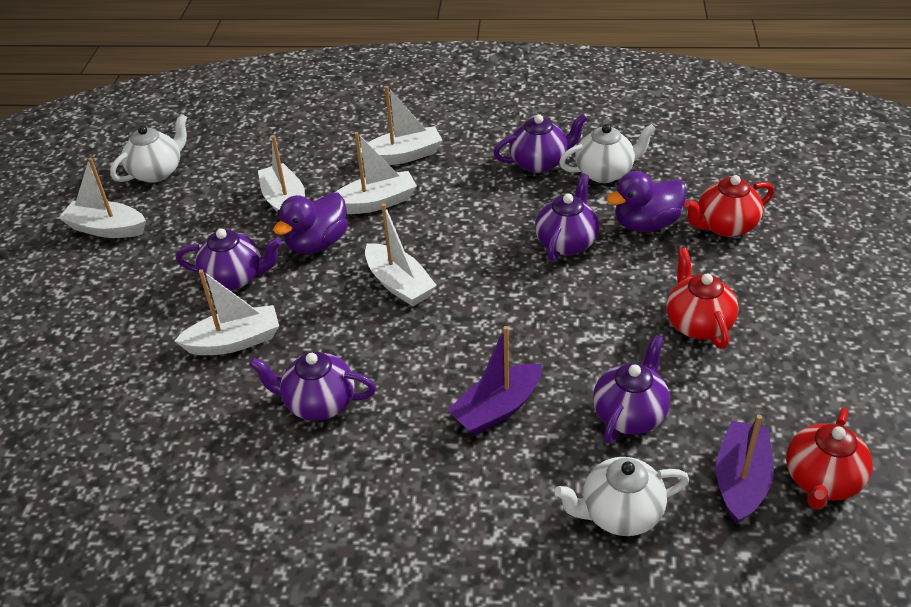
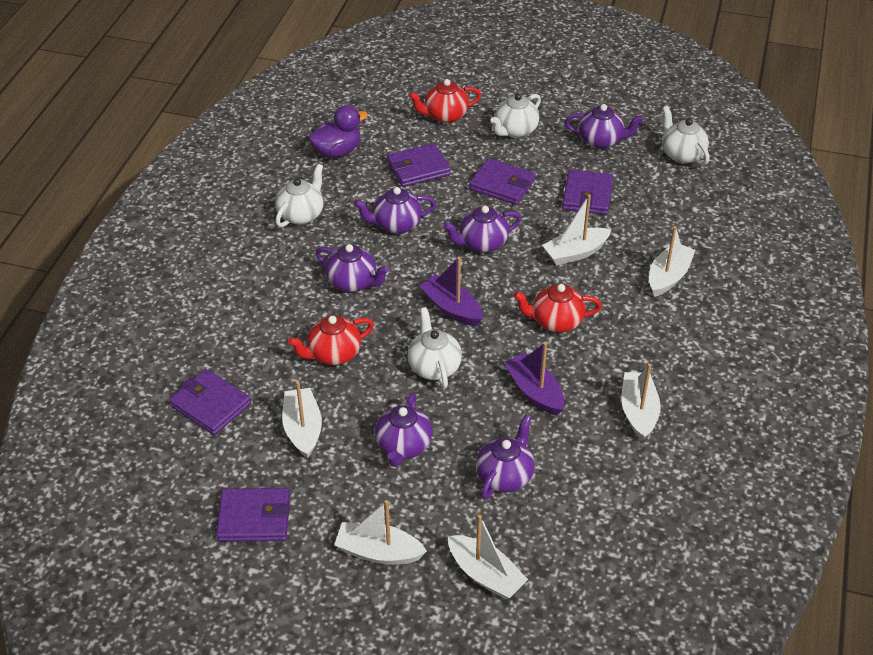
purple duck: [273,193,348,254] [606,171,687,232] = 2 -> [308,105,368,158] = 1
purple teapot: [176,229,282,290] [249,352,376,421] [493,114,587,173] [535,174,599,261] [593,335,670,443] = 5 -> [316,244,389,292] [354,187,436,234] [375,392,432,467] [443,206,521,253] [476,415,535,500] [565,104,643,149] = 6
purple wallet: none = 0 -> [169,369,251,435] [216,488,290,542] [387,143,451,187] [469,158,535,205] [562,169,613,215] = 5
white teapot: [110,114,188,183] [554,457,689,536] [559,124,656,183] = 3 -> [275,164,323,227] [408,307,462,388] [490,93,541,138] [662,106,710,165] = 4

